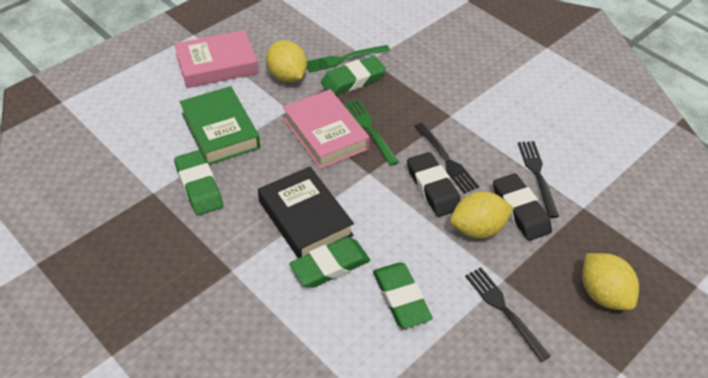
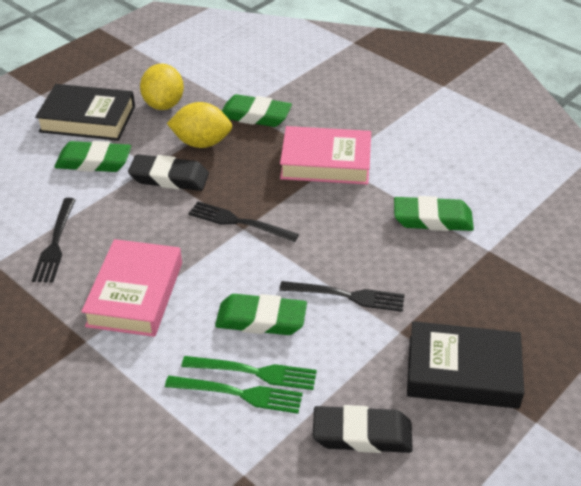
black book: [258,167,354,258] = 1 -> [35,84,135,141] [407,321,524,409] = 2
green book: [179,86,260,165] = 1 -> none = 0
yellow lemon: [266,40,307,82] [450,191,514,239] [582,253,639,310] = 3 -> [140,64,184,110] [167,102,232,148] = 2

